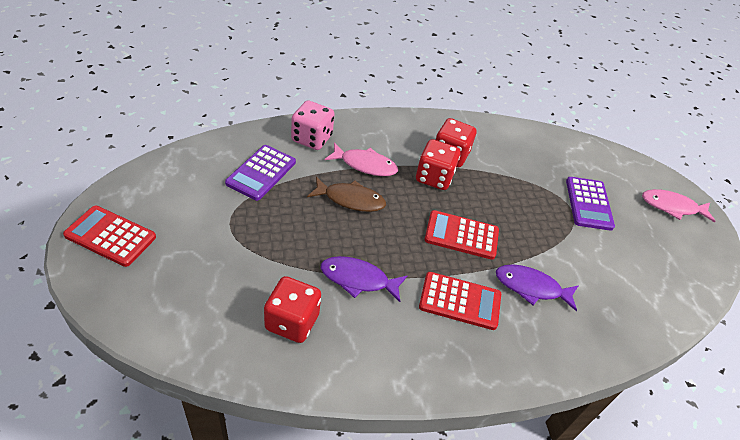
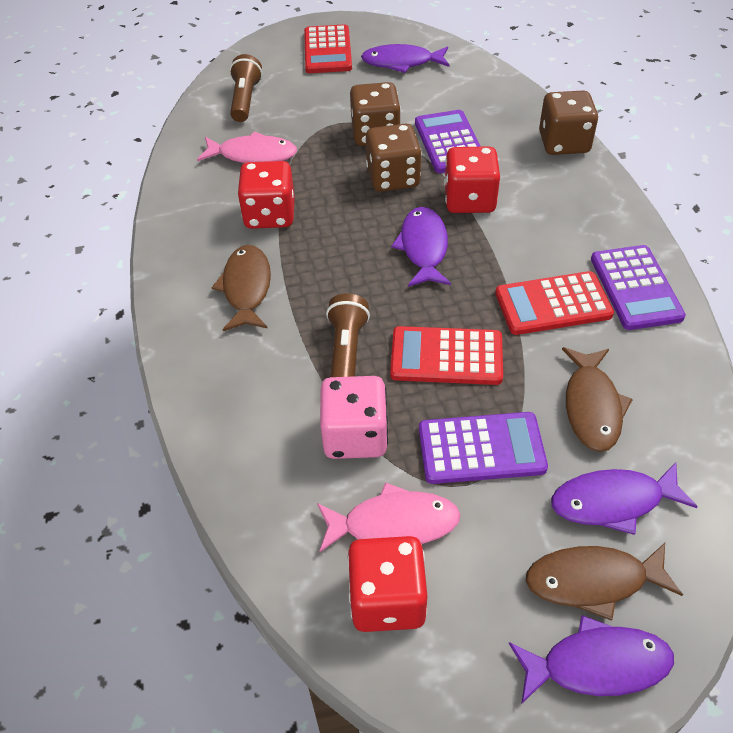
brown dice: none = 0 -> [350,82,401,146] [366,123,422,192] [539,90,598,155] = 3
brown fish: [307,177,386,212] = 1 -> [212,245,271,331] [526,543,683,621] [562,347,633,452] = 3
brown flashlight: none = 0 -> [230,54,263,122] [326,293,370,377] = 2
purple calculator: [225,145,296,201] [566,177,615,231] = 2 -> [415,110,481,173] [419,412,548,484] [591,245,686,330] = 3
purple fish: [321,256,407,302] [496,264,579,311] = 2 -> [361,44,450,73] [391,207,451,287] [509,615,674,703] [551,462,698,535] = 4

